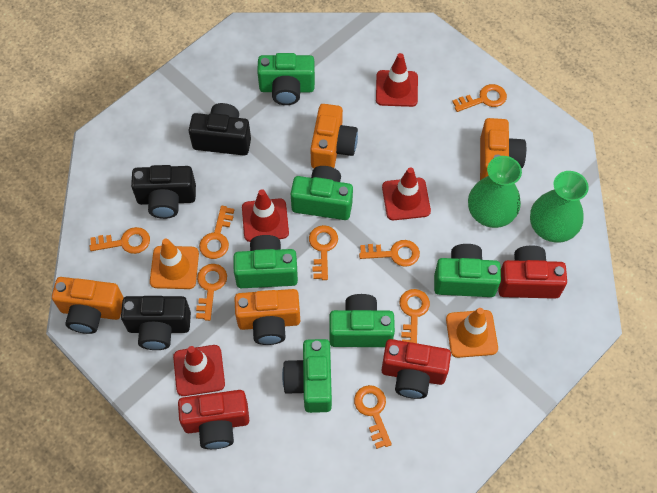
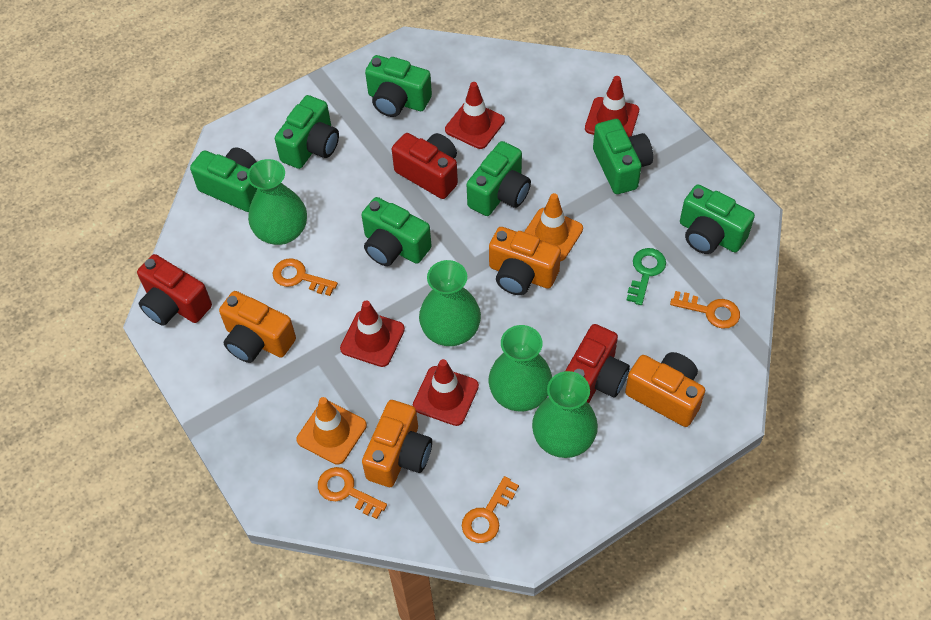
black camera: [121,296,191,350] [131,165,196,219] [189,103,251,156] = 3 -> none = 0
green camera: [233,235,298,288] [257,53,315,105] [282,339,332,413] [291,166,353,220] [329,294,395,347] [434,244,501,297] = 6 -> [190,147,257,212] [275,95,339,169] [361,197,432,266] [365,55,432,117] [467,141,531,216] [593,119,653,194] [680,184,755,254] = 7
green key: none = 0 -> [626,248,666,305] = 1
green vase: [468,156,522,228] [530,171,589,243] = 2 -> [247,159,307,245] [419,260,481,346] [489,325,552,411] [532,371,598,458] = 4
orange key: [90,227,150,254] [196,264,227,321] [199,206,234,259] [309,225,338,280] [354,385,392,449] [359,240,420,267] [400,289,430,343] [452,84,507,112] = 8 -> [273,258,338,296] [318,467,387,519] [462,476,519,543] [670,291,740,329] = 4

